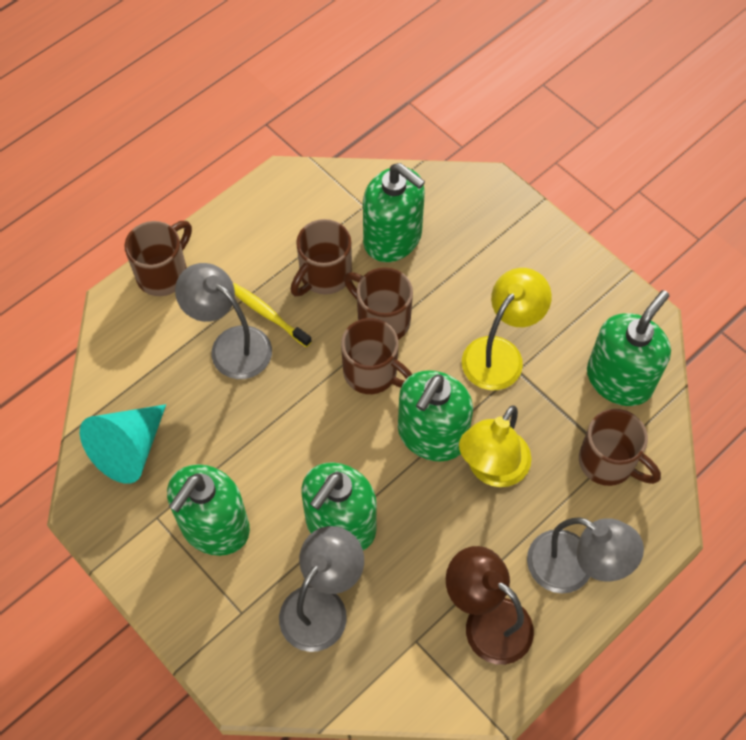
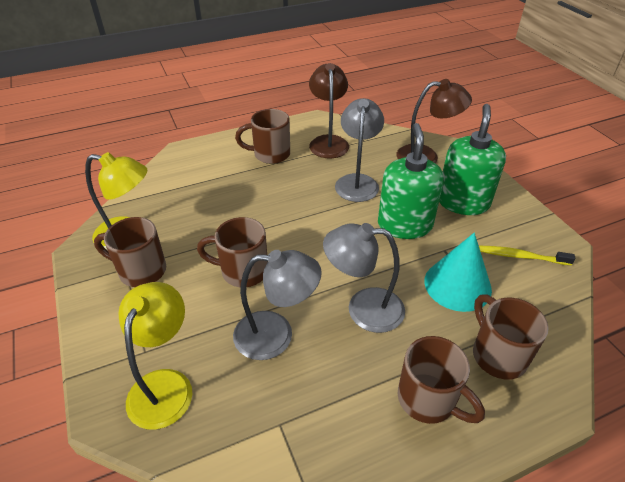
brown lamp: [446,546,534,665] = 1 -> [309,63,349,158] [396,79,472,163] = 2
green soap dispenser: [167,464,250,556] [301,462,377,550] [363,163,425,262] [398,370,473,461] [587,290,671,406] = 5 -> [378,123,444,239] [439,104,506,215] = 2

